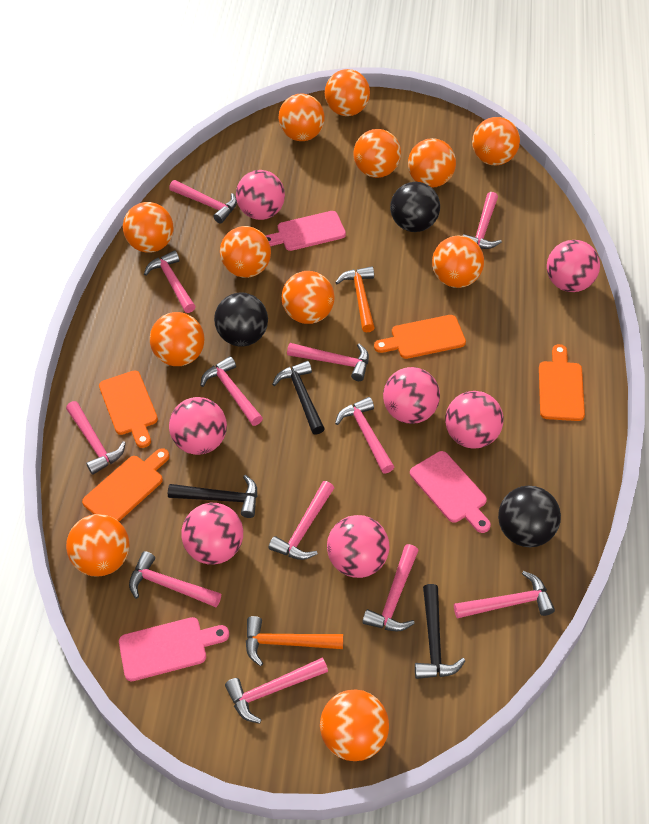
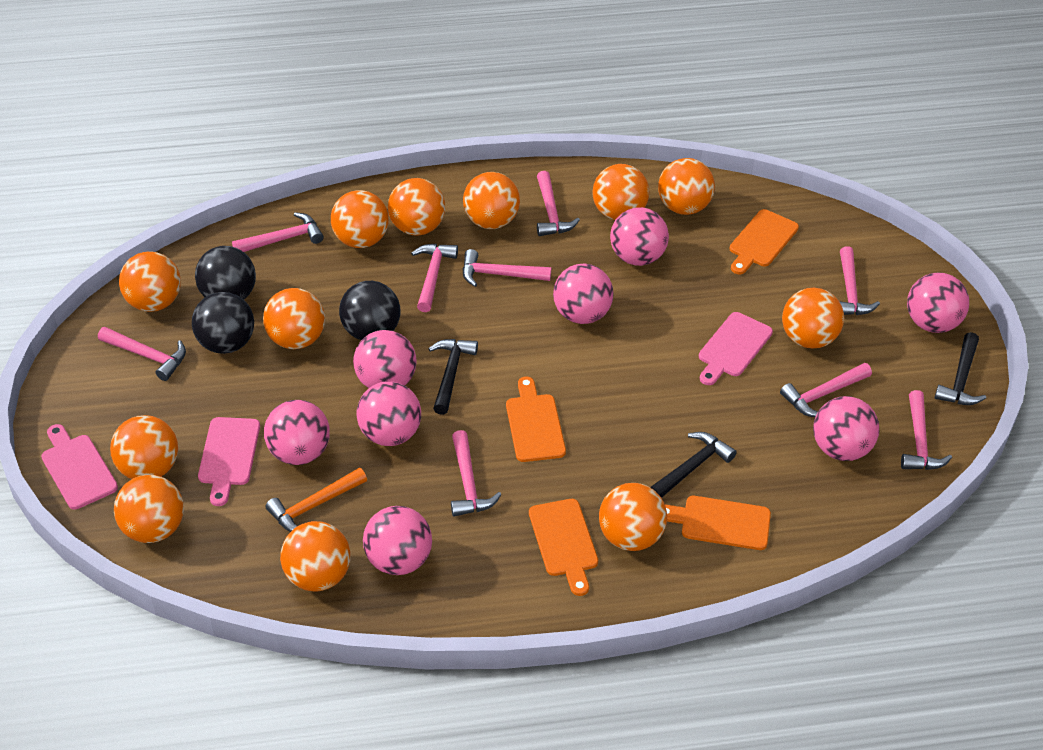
orange hammer: [246,616,343,666] [335,266,375,333] = 2 -> [265,468,367,532] = 1
pink ball: [169,397,227,455] [181,503,243,565] [236,170,285,220] [327,515,389,578] [383,367,440,424] [445,391,504,449] [547,240,600,292] = 7 -> [264,400,330,465] [353,330,416,388] [357,382,421,446] [363,506,432,575] [553,264,614,324] [610,207,669,266] [813,396,879,461] [907,273,969,333] = 8
pink hammer: [66,401,126,475] [129,551,221,607] [144,250,196,313] [169,180,237,224] [200,356,263,426] [225,657,328,724] [269,481,334,560] [287,343,369,381] [335,397,394,474] [362,544,419,631] [454,571,555,619] [463,192,502,249] = 12 -> [98,327,186,381] [232,212,324,252] [411,244,458,312] [451,430,502,517] [462,249,551,287] [537,171,580,236] [780,363,872,417] [839,246,880,315] [901,390,952,470] = 9

